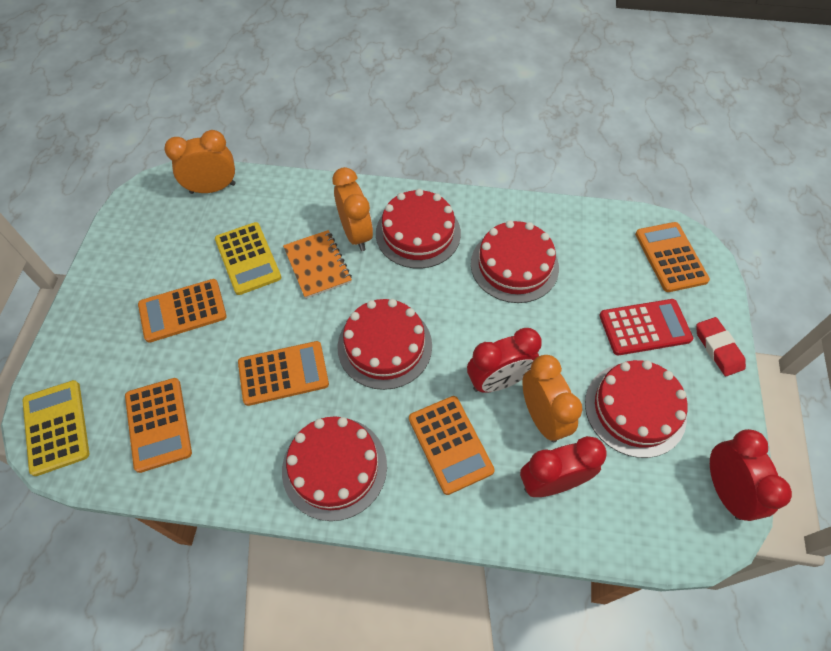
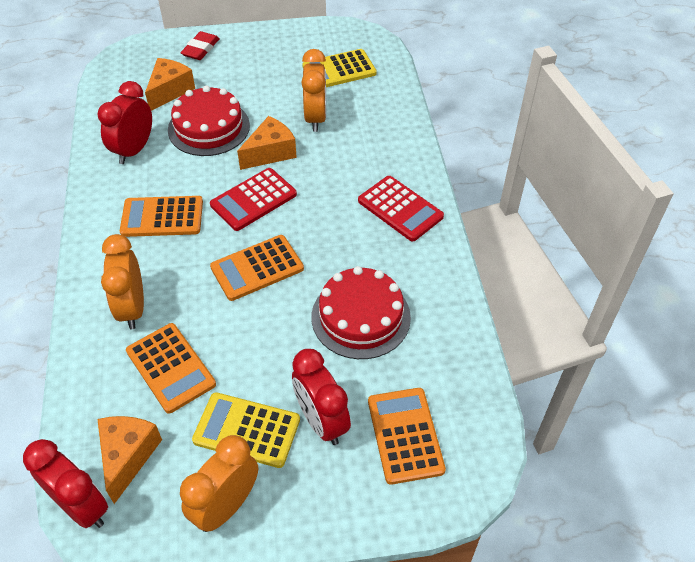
orange calculator: [125,378,192,473] [138,279,227,343] [238,341,329,406] [409,396,495,495] [635,222,710,292] = 5 -> [120,196,203,237] [126,323,216,414] [210,235,304,301] [368,388,446,485] = 4
orange cheese: none = 0 -> [97,416,162,504] [145,58,195,111] [237,116,297,170] = 3
orange notebook: [283,230,352,299] = 1 -> none = 0
red cake: [282,417,387,521] [337,299,432,390] [376,189,461,269] [471,220,559,303] [585,360,687,458] = 5 -> [168,85,250,156] [311,266,411,359] = 2
red calculator: [599,299,693,355] = 1 -> [210,168,297,231] [358,176,444,241] = 2

